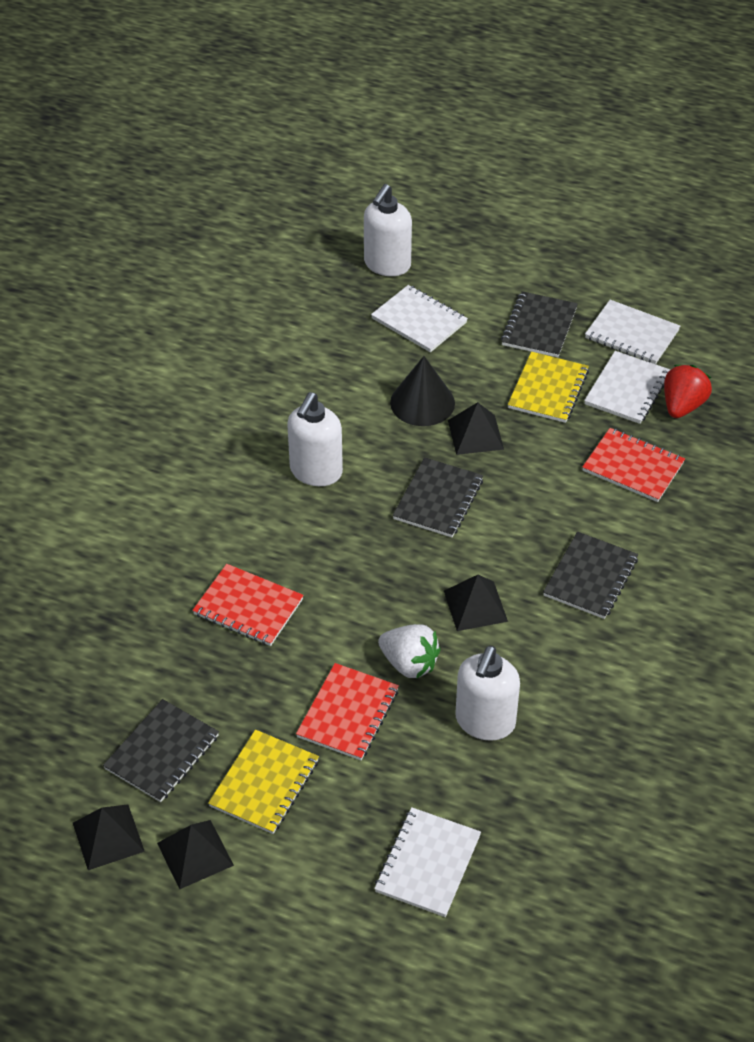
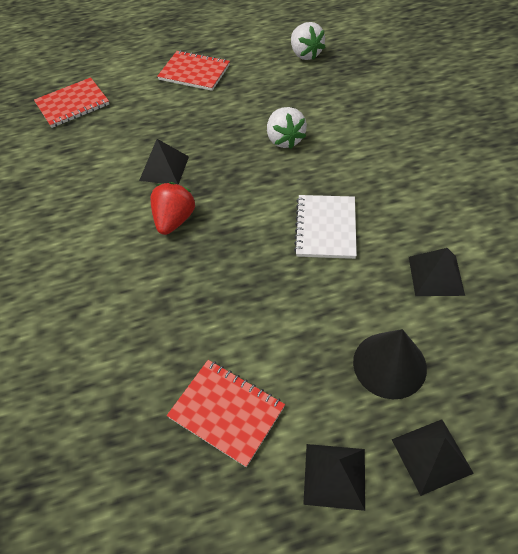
black notebook: [103,699,219,802] [392,457,483,537] [501,291,578,357] [543,531,638,619] = 4 -> none = 0
white notebook: [371,285,468,352] [374,807,481,917] [584,351,670,424] [585,300,680,364] = 4 -> [294,195,357,259] = 1
white soap dispenser: [287,392,343,486] [364,184,412,276] [455,646,520,741] = 3 -> none = 0
white strawberry: [378,624,441,679] = 1 -> [267,107,307,149] [291,22,326,60] = 2
yellow notebook: [208,730,319,834] [508,352,589,423] = 2 -> none = 0

